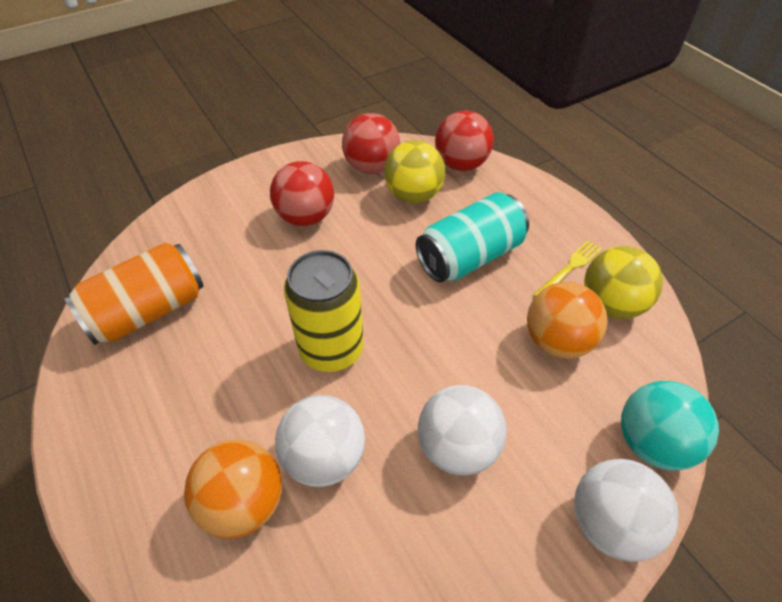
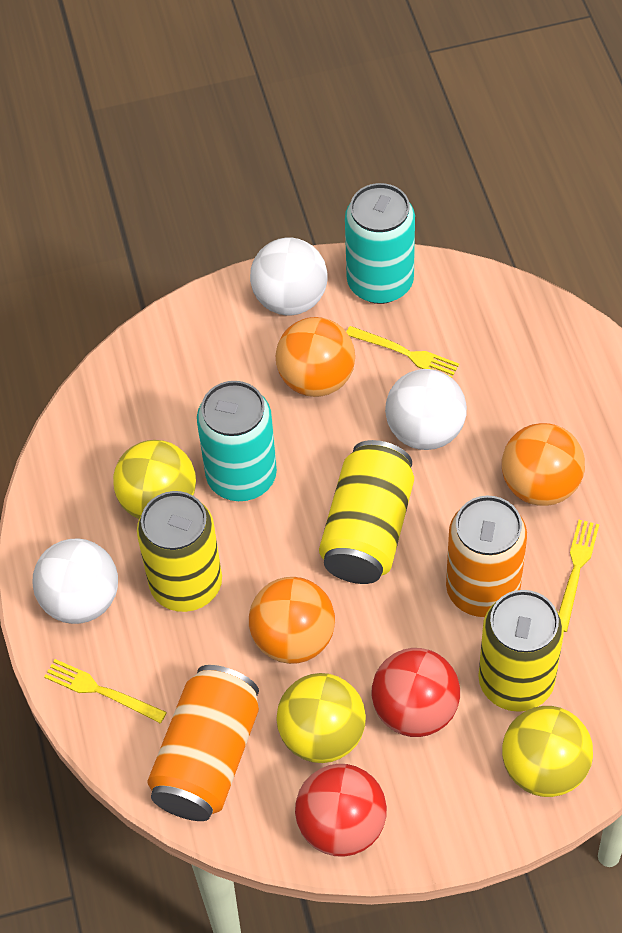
orange ball: [184,439,282,539] [527,282,608,359] = 2 -> [249,577,335,664] [276,317,355,397] [502,423,585,506] = 3
orange can: [64,243,204,345] = 1 -> [147,665,259,821] [446,496,527,617] = 2
red ball: [270,161,334,226] [342,113,400,174] [435,111,494,171] = 3 -> [295,764,387,857] [372,648,460,737] = 2
turquoise ball: [621,381,719,471] = 1 -> none = 0
turquoise can: [416,192,529,283] = 1 -> [197,381,277,501] [345,183,415,304] = 2
yellow ball: [384,140,445,203] [584,246,663,319] = 2 -> [113,440,196,519] [276,673,366,763] [502,706,593,797] = 3
yellow can: [284,250,364,372] = 1 -> [137,491,222,612] [319,440,414,584] [478,590,564,712] = 3
yellow fork: [533,240,602,297] = 1 -> [44,659,167,724] [346,326,459,378] [559,520,599,632] = 3

